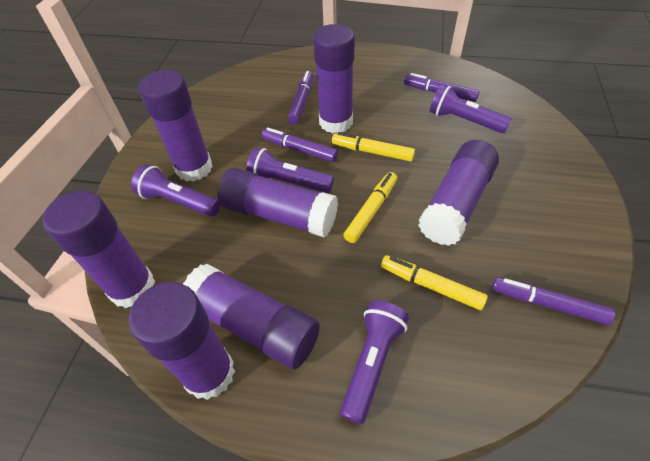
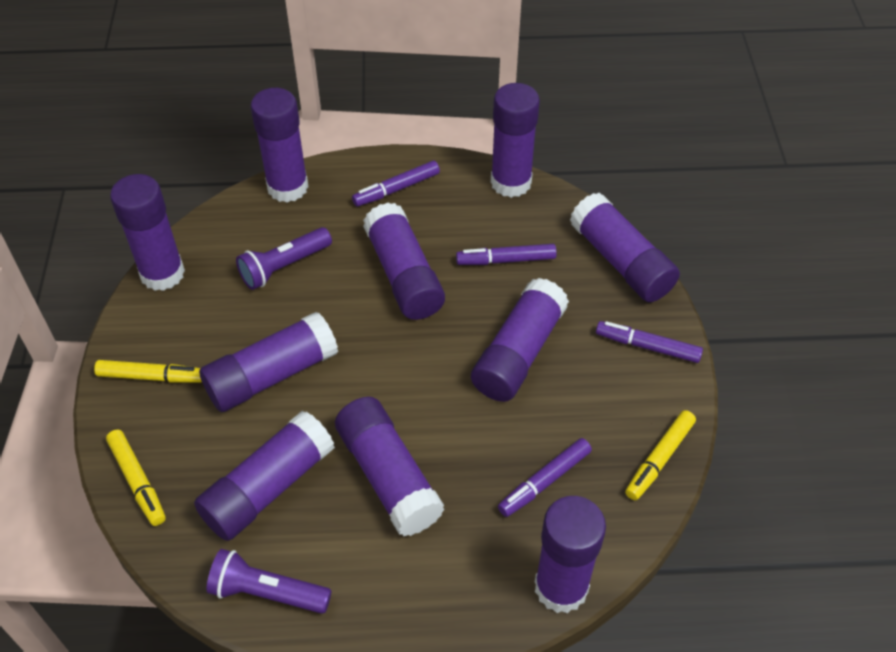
purple flashlight: [131,164,220,217] [246,147,334,193] [340,300,409,425] [430,84,511,133] = 4 -> [207,549,332,614] [236,227,332,290] = 2
purple glue stick: [42,190,155,308] [129,282,235,400] [139,70,213,181] [183,264,320,369] [217,168,338,238] [313,24,355,133] [418,140,499,246] = 7 -> [110,174,185,291] [194,411,335,541] [199,312,338,412] [250,88,309,202] [335,397,445,536] [363,202,445,320] [471,278,569,402] [491,83,540,198] [535,496,606,613] [570,193,680,302] = 10

